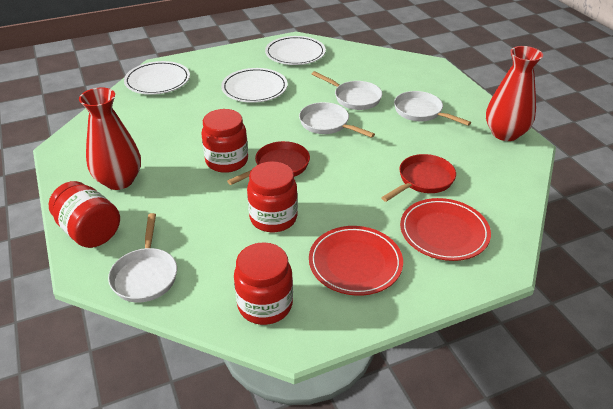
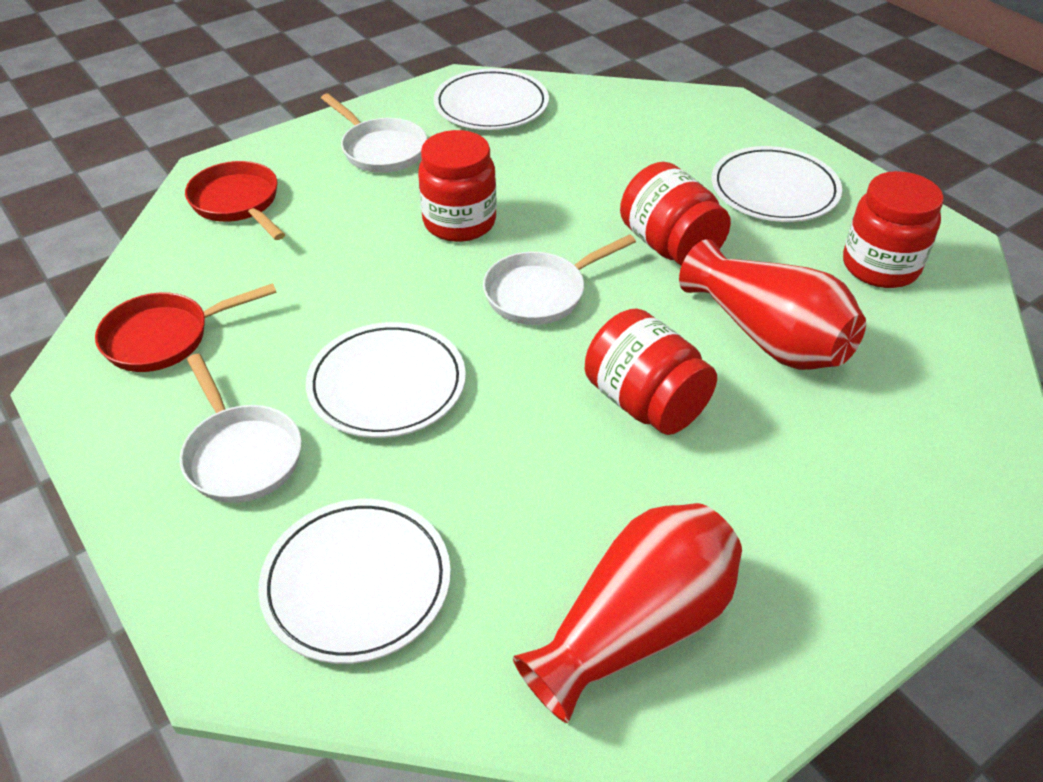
red plate: [309,226,403,296] [400,198,491,261] = 2 -> none = 0
white pan: [108,213,177,302] [299,102,375,138] [312,71,382,110] [394,91,471,126] = 4 -> [180,354,302,503] [321,93,427,173] [483,234,636,325] = 3
white plate: [124,61,190,95] [221,68,288,103] [265,36,326,65] = 3 -> [258,499,451,664] [306,322,466,438] [434,69,549,130] [711,146,842,222] = 4

